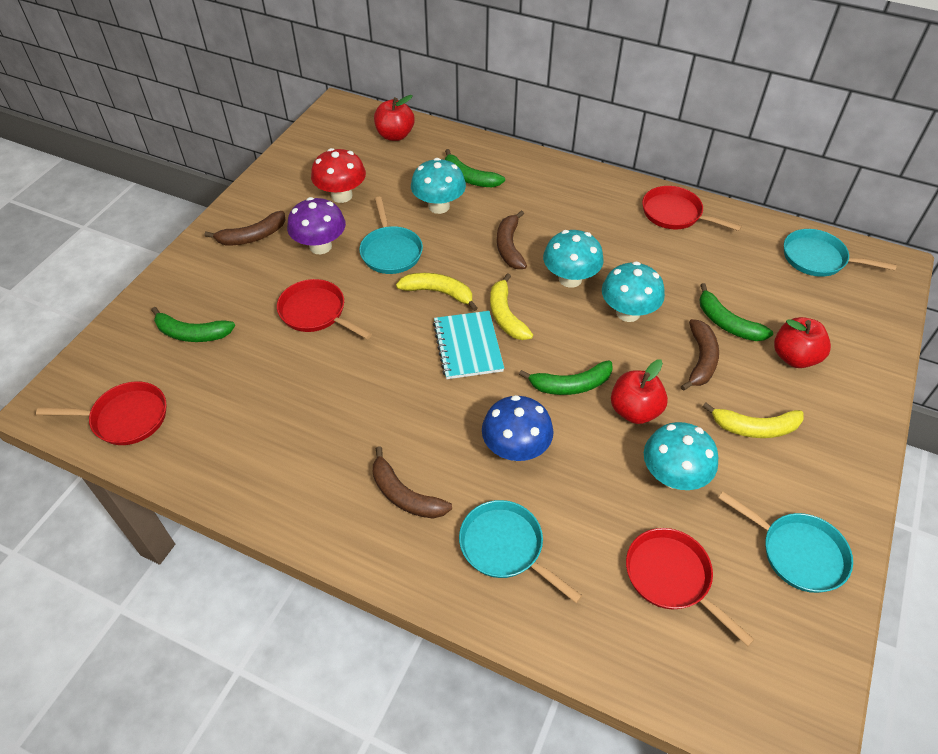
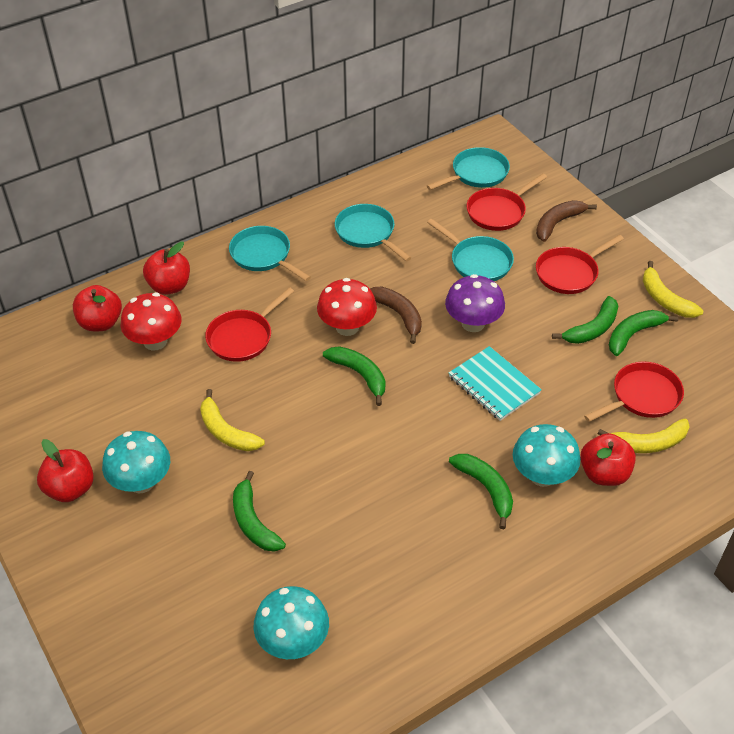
blue mushroom: [482,395,554,461] = 1 -> none = 0
brown banana: [205,211,285,245] [373,446,452,518] [497,211,527,269] [681,319,719,391] = 4 -> [370,287,422,344] [536,200,597,242] = 2
green banana: [151,307,235,342] [445,149,505,187] [519,360,613,395] [699,283,773,341] = 4 -> [233,471,286,552] [323,346,386,406] [449,454,513,529] [552,296,618,344] [609,310,678,356] = 5
red apple: [374,95,414,141] [611,359,668,424] [774,317,831,368] = 3 -> [37,439,94,502] [73,285,122,332] [143,242,190,295] [580,433,636,486] = 4
red mushroom: [311,148,366,203] = 1 -> [121,293,182,351] [317,278,377,336] = 2
turquoise mushroom: [411,158,466,214] [543,230,604,288] [602,261,665,322] [644,422,719,490] = 4 -> [102,431,170,493] [254,586,329,659] [513,424,580,487] = 3

